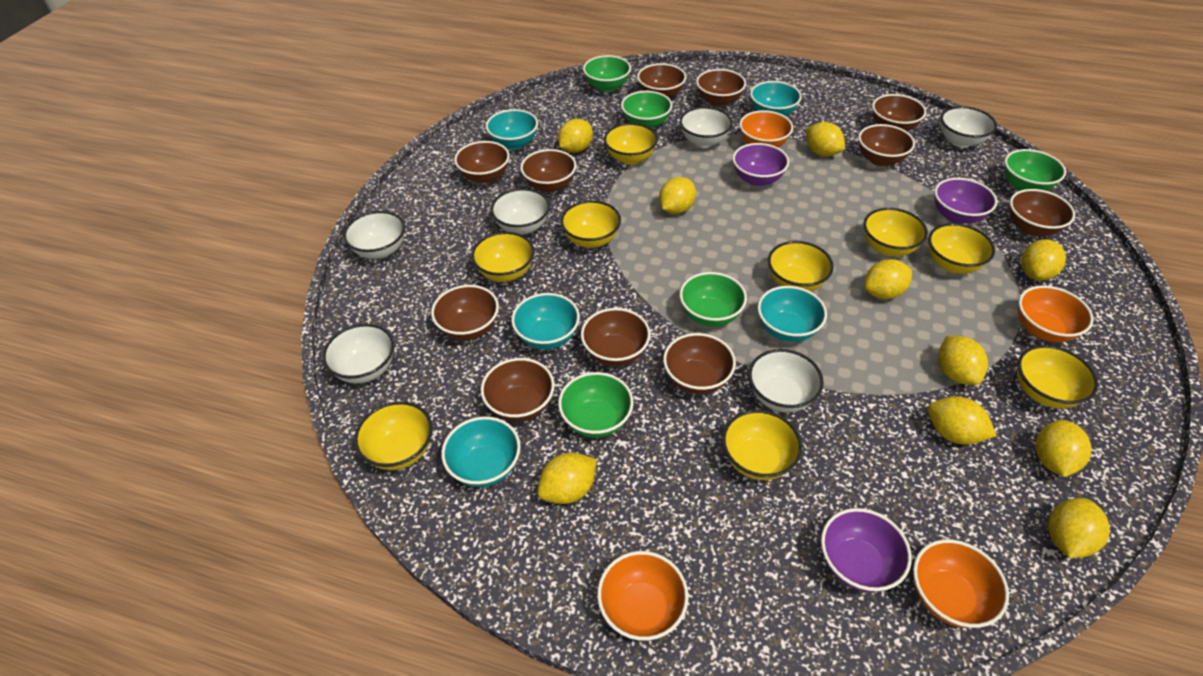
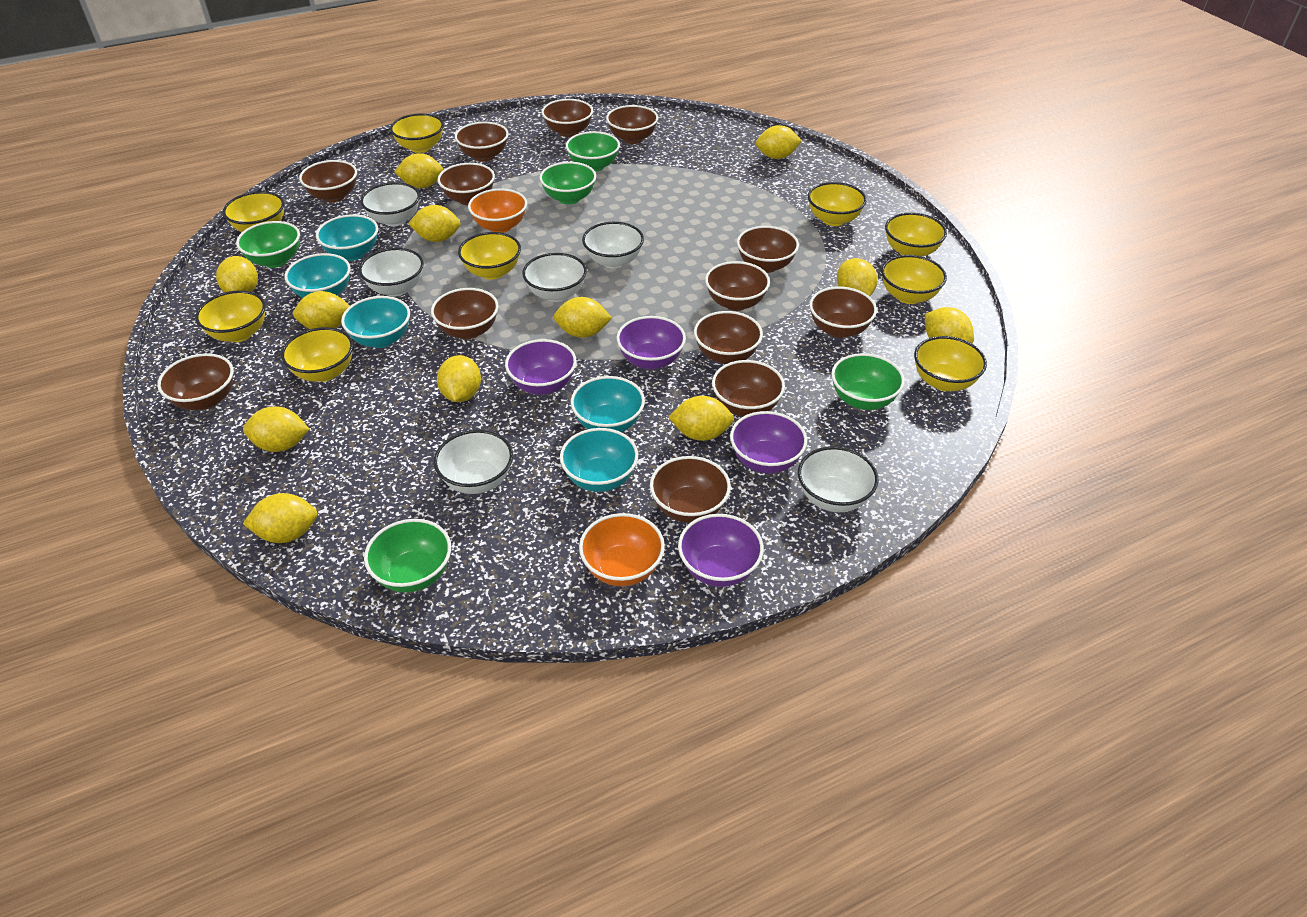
brown bowl: [431,285,499,340] [454,141,510,184] [480,358,555,422] [520,149,576,193] [581,308,651,366] [637,63,686,98] [663,333,736,394] [696,69,746,107] [858,124,915,166] [872,94,926,131] [1009,189,1075,236] = 11 -> [157,353,234,410] [299,160,357,202] [431,288,499,339] [438,163,495,205] [455,122,509,161] [542,99,593,137] [606,105,658,144] [650,456,731,523] [694,311,763,364] [705,261,770,311] [712,360,785,417] [737,226,799,273] [809,287,877,338] = 13
orange bowl: [597,551,689,641] [739,110,793,147] [913,539,1009,628] [1018,285,1094,342] = 4 -> [468,188,527,233] [579,513,665,586] = 2
purple bowl: [732,143,789,186] [821,508,912,592] [934,178,997,224] = 3 -> [505,339,576,395] [616,316,686,370] [678,514,764,587] [730,411,807,473] = 4
yellow lemon: [537,452,597,504] [558,119,593,153] [659,177,696,214] [806,122,845,156] [864,259,912,299] [928,396,996,445] [938,336,988,385] [1021,239,1066,281] [1035,420,1092,477] [1048,498,1110,558] = 10 -> [216,256,258,293] [243,406,310,452] [243,493,317,543] [293,291,350,329] [395,153,443,188] [408,205,461,242] [437,355,481,402] [554,297,612,338] [668,396,734,441] [756,125,802,159] [837,258,877,296] [925,307,974,343] = 12

